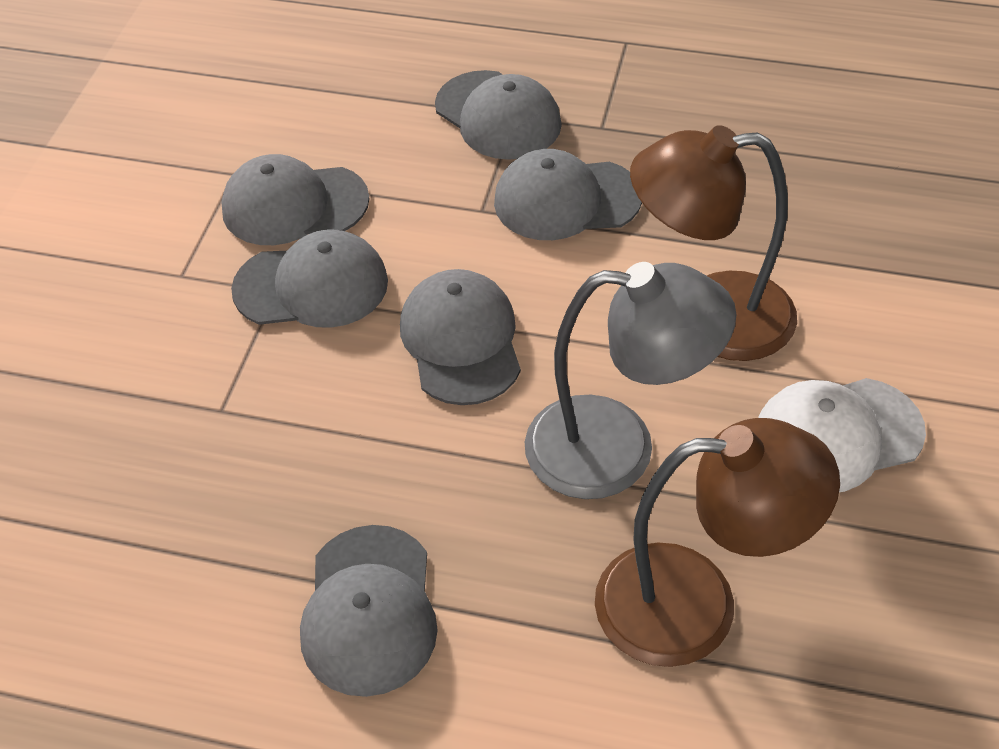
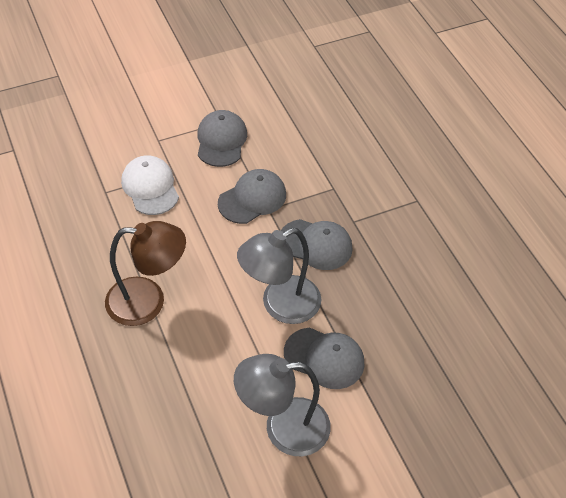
brown lamp: [595,418,840,667] [630,125,797,361] = 2 -> [105,221,186,326] = 1
grey cap: [221,154,370,245] [231,230,388,328] [300,525,438,697] [400,269,521,405] [435,70,562,160] [494,149,642,240] = 6 -> [197,110,247,167] [218,169,286,224] [281,219,353,270] [284,327,364,389] = 4
grey lamp: [525,262,737,499] = 1 -> [234,354,331,456] [237,228,321,324] = 2

